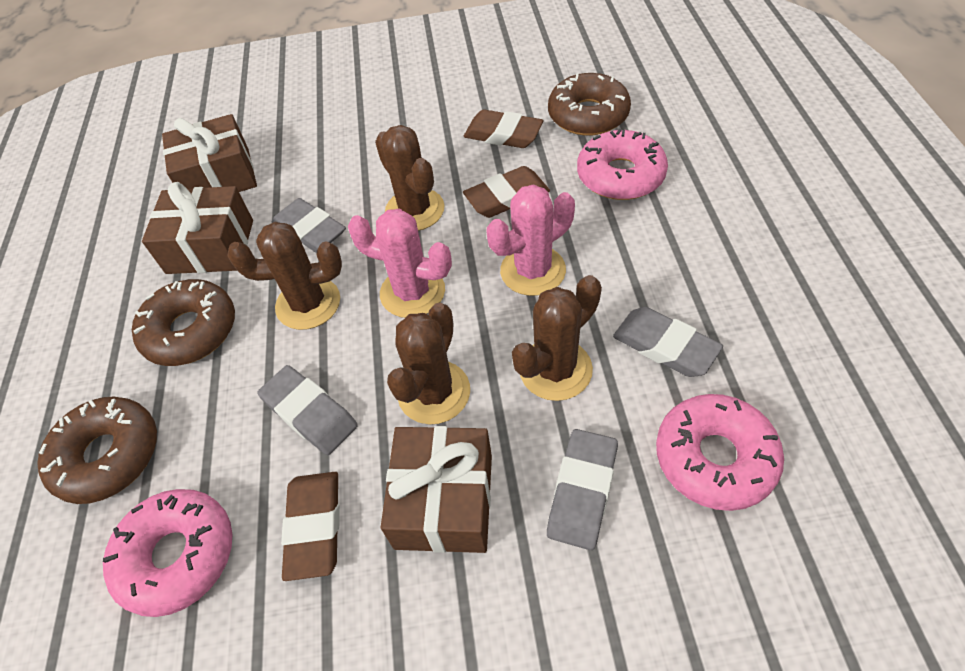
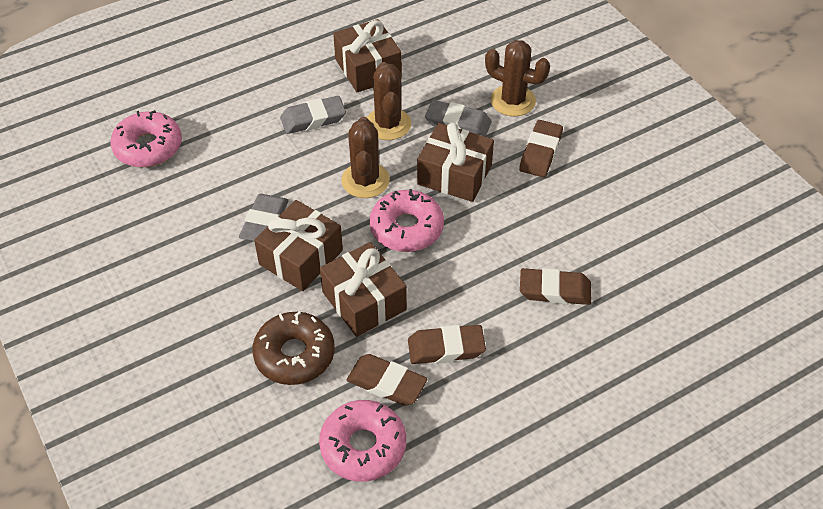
brown cactus: [227,222,342,330] [375,125,444,231] [387,303,470,424] [512,275,602,401] = 4 -> [341,117,390,198] [367,62,411,140] [485,40,550,116] = 3
brown donut: [37,397,157,504] [132,279,235,366] [548,73,631,136] = 3 -> [252,311,335,385] = 1
brown eraser: [281,472,340,581] [463,166,550,218] [464,109,543,148] = 3 -> [347,354,427,406] [408,325,486,364] [519,120,563,177] [520,268,591,305] = 4
brown gift: [142,182,253,274] [162,114,257,192] [380,426,492,553] = 3 -> [254,200,343,291] [320,242,407,337] [333,19,402,92] [417,122,494,202] = 4
grey eraser: [257,365,358,455] [272,198,346,253] [547,429,618,550] [613,307,723,377] = 4 -> [239,194,289,241] [280,96,346,134] [425,100,491,137] = 3
pink cactus: [348,209,452,318] [487,184,575,296] = 2 -> none = 0

